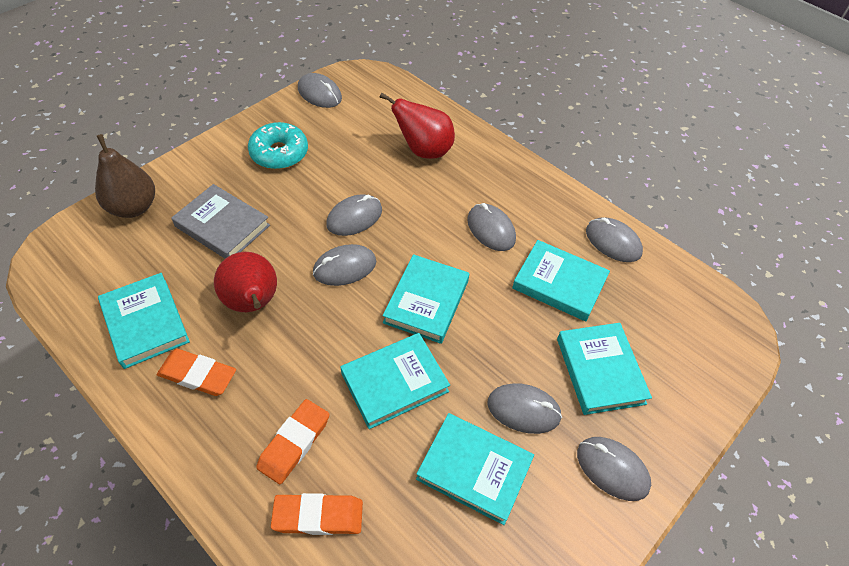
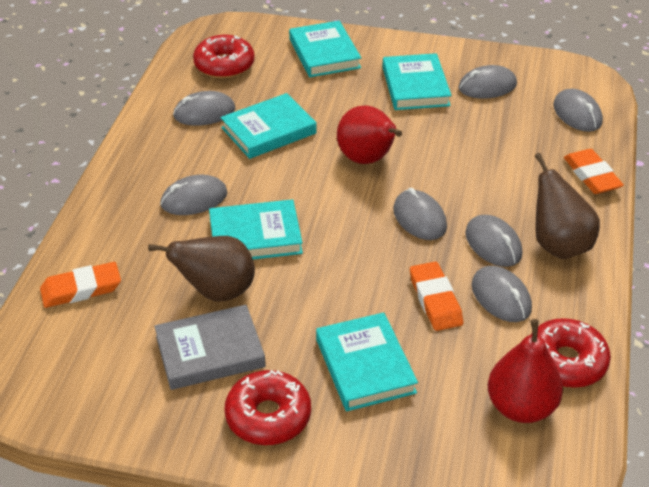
brown pear: [95,134,155,218] = 1 -> [148,236,255,302] [535,153,600,259] = 2
red donut: none = 0 -> [193,35,255,79] [225,370,311,445] [531,318,611,388] = 3
turquoise book: [98,273,190,369] [340,333,450,429] [383,254,469,344] [416,413,534,525] [512,240,610,321] [557,323,652,415] = 6 -> [209,199,303,259] [221,93,317,159] [289,20,361,77] [316,312,418,411] [382,53,452,110] = 5
turquoise donut: [248,122,308,169] = 1 -> none = 0

